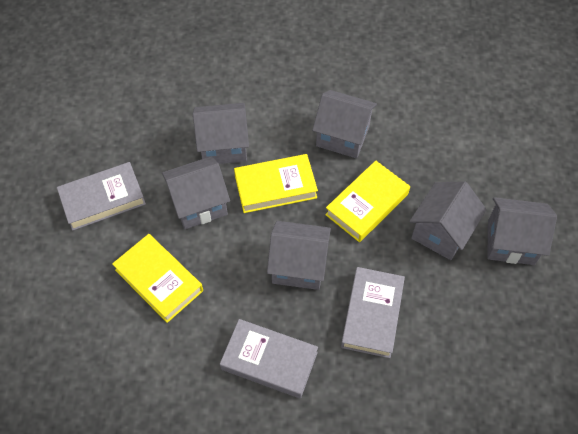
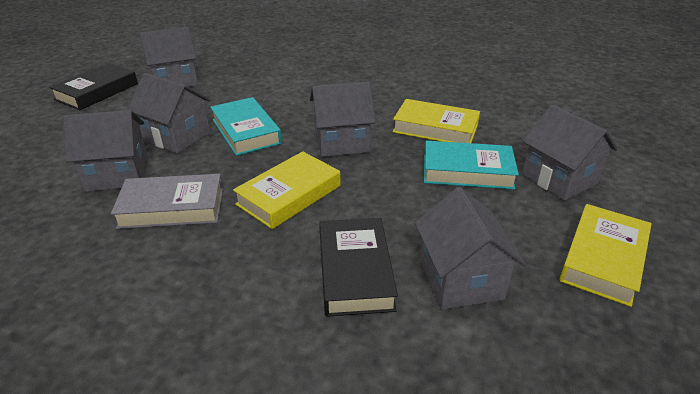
black book: none = 0 -> [49,63,138,110] [319,218,398,317] = 2
grey book: [57,162,146,231] [220,319,318,398] [341,267,405,358] = 3 -> [111,174,223,229] = 1
turquoise book: none = 0 -> [210,97,282,156] [424,141,519,190] = 2

